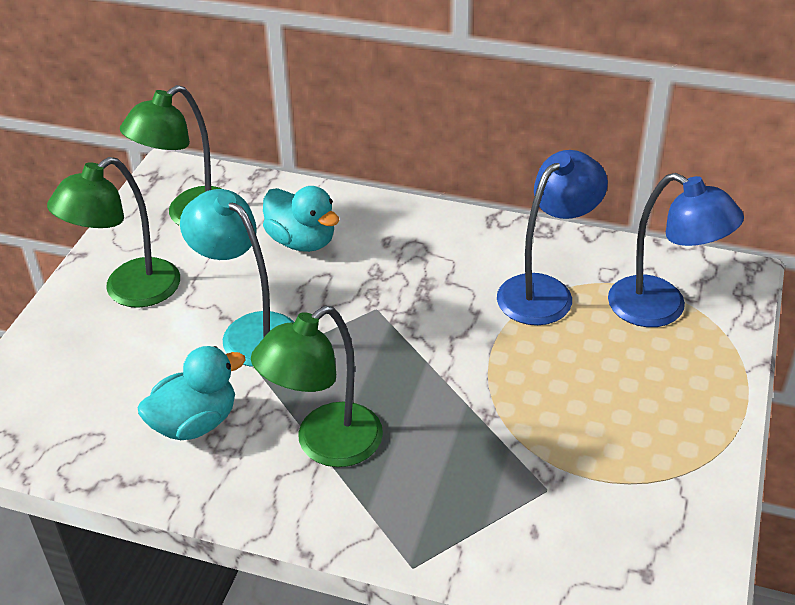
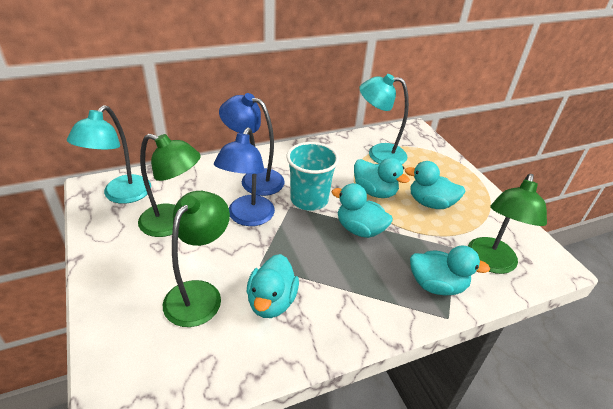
turquoise cup: none = 0 -> [287,142,339,211] = 1
turquoise duck: [138,346,246,440] [263,186,340,252] = 2 -> [247,254,299,318] [332,183,393,238] [354,158,410,198] [405,161,466,209] [410,246,490,296] = 5
turquoise lamp: [180,189,294,367] = 1 -> [67,105,151,204] [359,74,409,164] = 2

